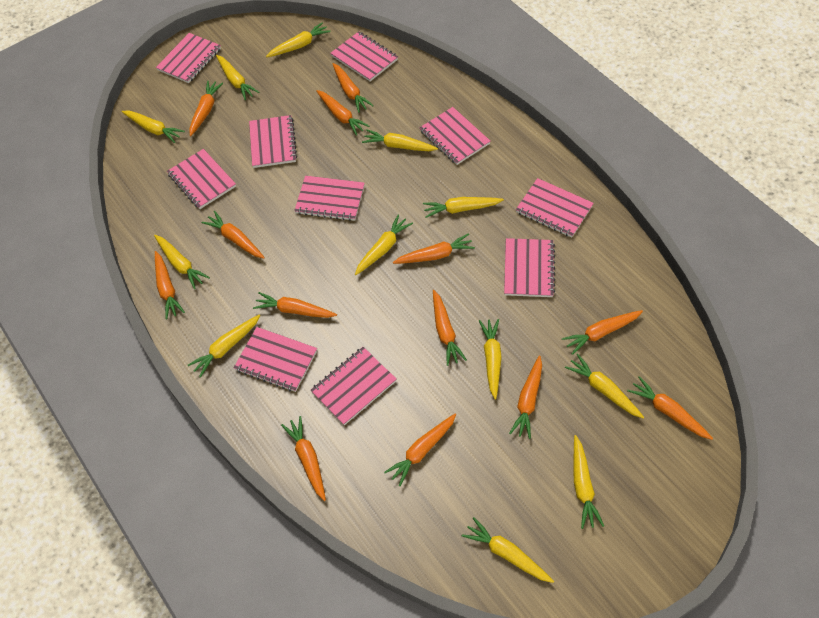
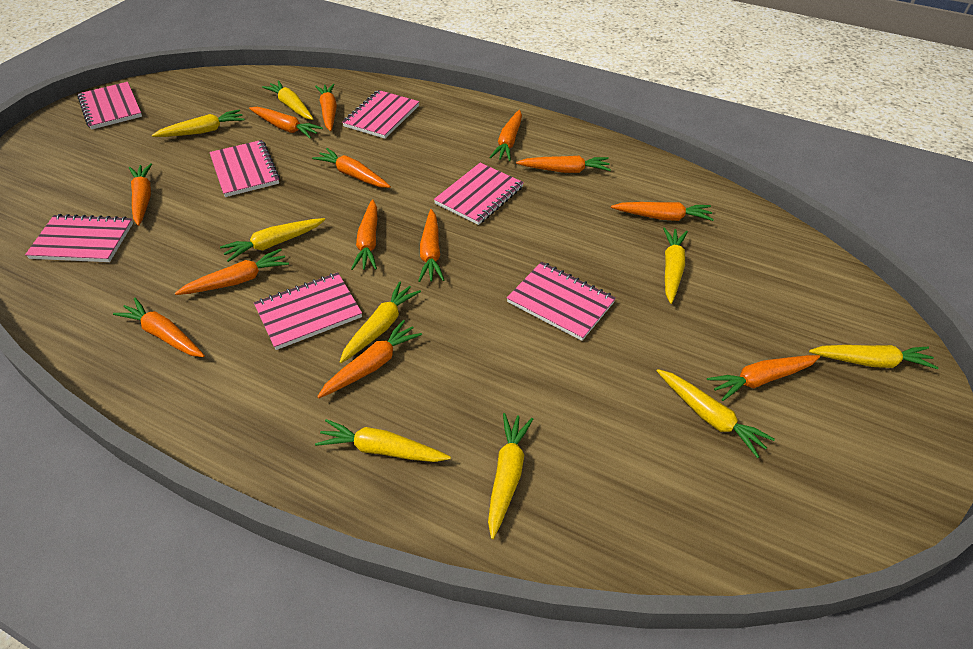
pink notebook: [156,33,221,83] [167,149,236,209] [234,327,317,392] [249,115,297,168] [294,176,365,221] [311,347,397,425] [330,31,398,81] [419,107,490,165] [504,238,555,297] [516,178,594,238] = 10 -> [25,214,133,262] [78,82,142,130] [209,140,280,197] [254,272,362,350] [342,90,419,139] [434,163,524,225] [507,262,616,341] = 7
yellow carrot: [122,111,185,143] [154,235,210,289] [188,314,261,378] [216,55,259,100] [266,22,331,57] [355,215,413,275] [362,130,438,151] [423,197,504,218] [462,517,554,583] [479,319,502,400] [565,354,644,418] [574,435,604,529] = 12 -> [152,109,245,137] [220,218,325,262] [262,80,313,120] [315,419,451,462] [340,281,421,363] [488,413,533,539] [657,369,775,458] [663,227,688,304] [809,345,939,369] = 9

